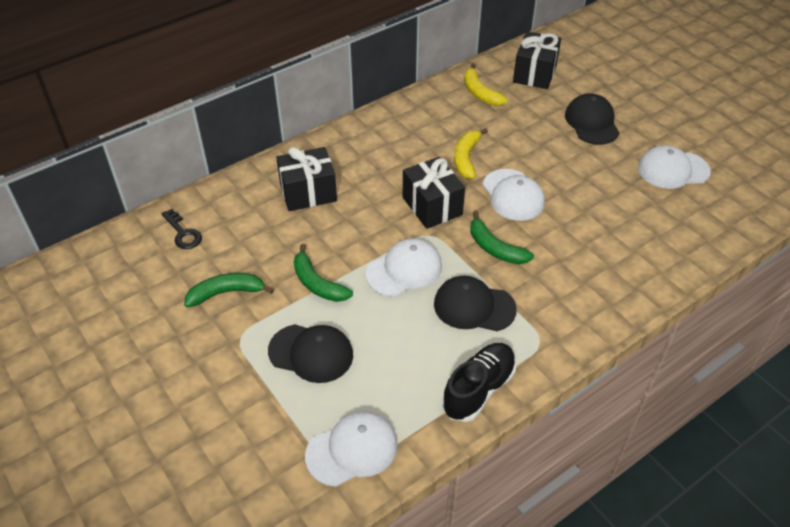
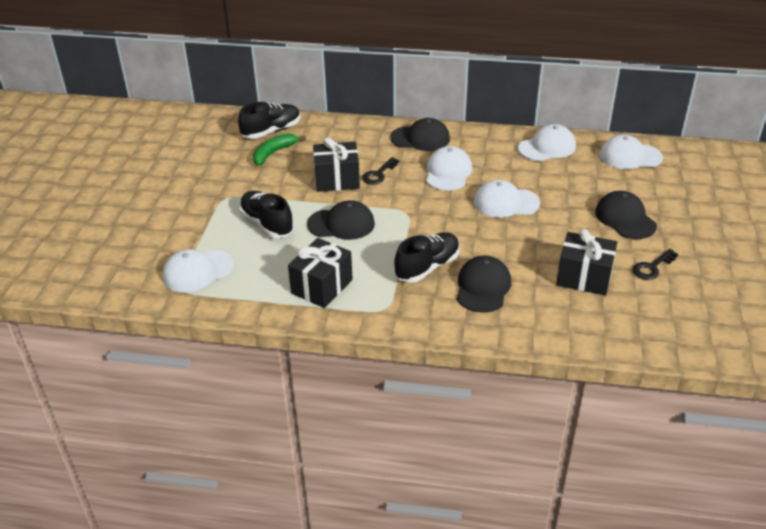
black cap: [268,324,353,383] [434,276,517,331] [565,94,619,145] = 3 -> [307,200,375,240] [390,118,450,151] [457,256,511,313] [595,191,657,239] = 4
black key: [161,209,202,249] = 1 -> [362,157,399,184] [633,249,678,280] = 2
black shoe: [442,343,516,422] = 1 -> [238,102,301,139] [239,191,294,238] [394,232,460,283] = 3
green banana: [184,273,274,307] [294,244,353,302] [470,211,534,264] = 3 -> [253,134,306,166] = 1
white cap: [305,411,398,487] [366,238,442,297] [483,169,545,221] [638,145,711,189] = 4 -> [162,249,234,292] [426,146,472,191] [474,180,540,218] [518,124,576,161] [600,135,663,169] = 5
yellow banana: [454,128,488,179] [464,63,508,106] = 2 -> none = 0

